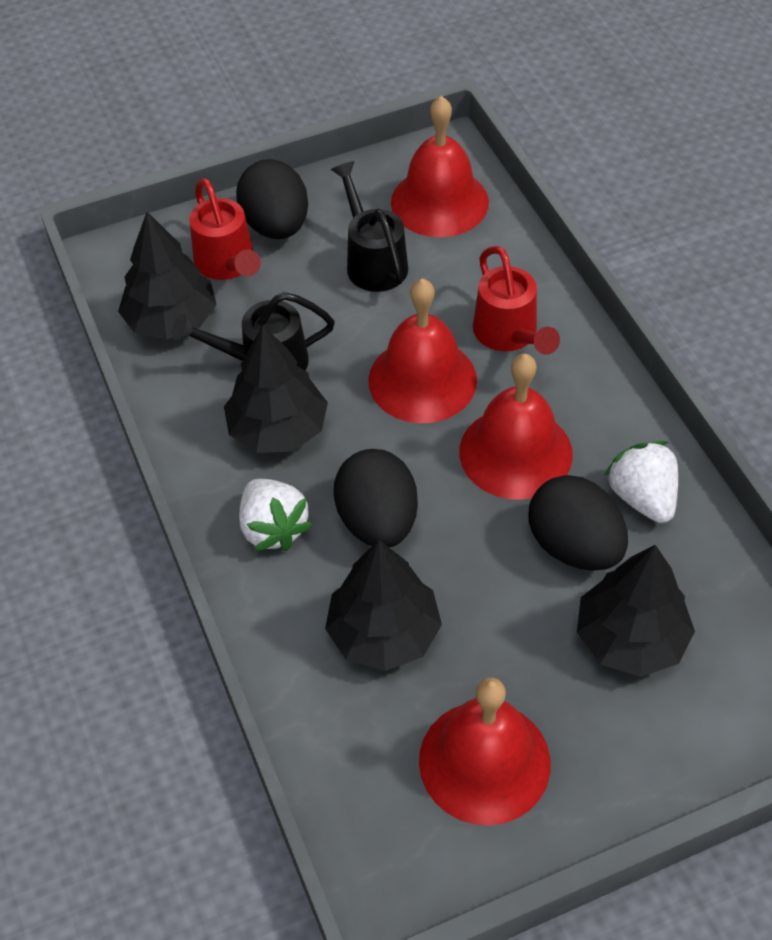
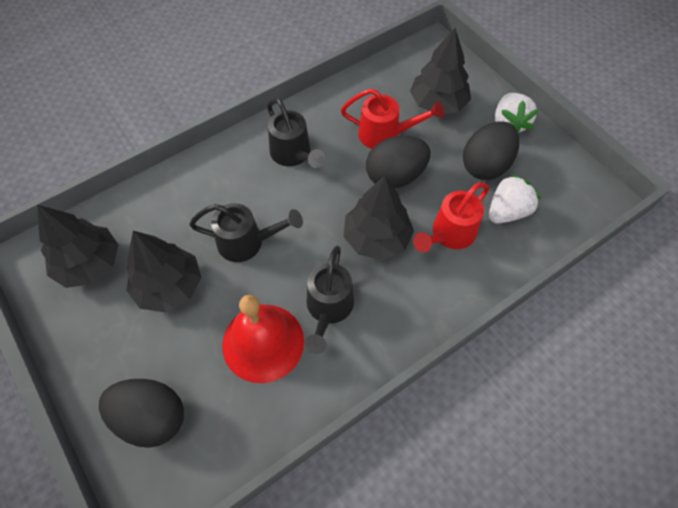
black watering can: [172,292,335,370] [331,161,408,292] = 2 -> [189,203,303,262] [267,98,325,168] [305,246,354,354] = 3
red bell: [368,278,477,424] [391,96,489,237] [419,678,551,826] [459,354,573,500] = 4 -> [222,295,304,383] = 1

